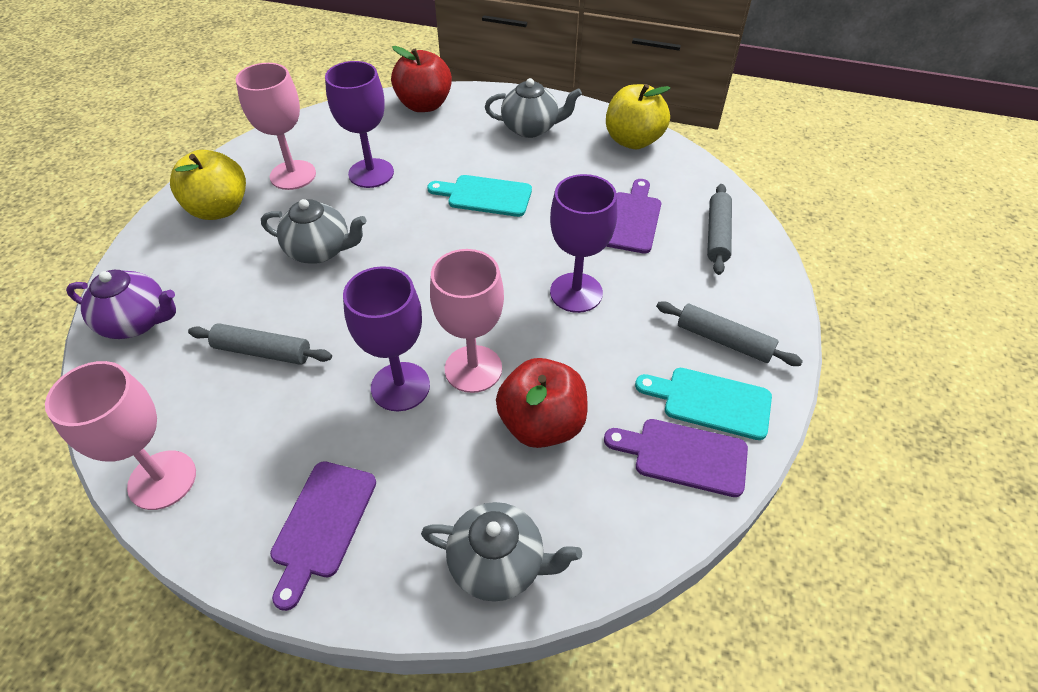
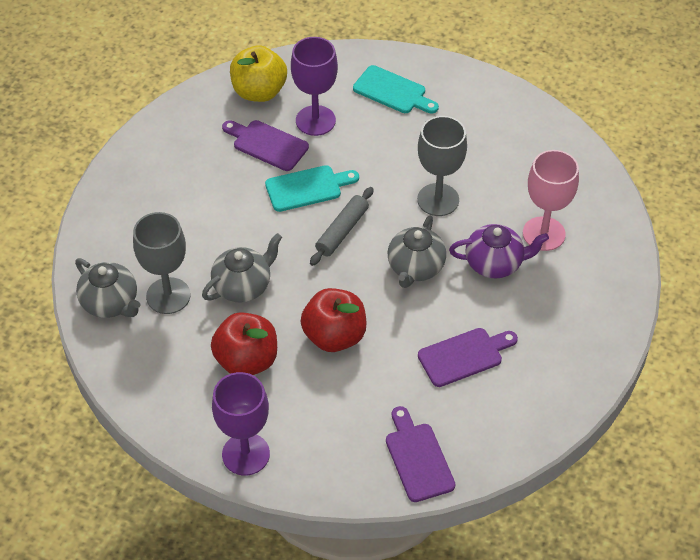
grey goblet: none = 0 -> [133,212,191,314] [417,116,467,216] = 2
grey rolling pin: [188,323,332,365] [656,301,803,366] [707,184,732,275] = 3 -> [310,187,374,266] = 1
pink goblet: [45,361,196,510] [236,63,316,190] [430,249,504,393] = 3 -> [523,150,579,251] = 1
purple goblet: [325,61,394,188] [343,266,430,411] [550,174,617,313] = 3 -> [212,372,270,475] [291,37,338,136] = 2
yellow apple: [170,150,246,220] [606,84,671,149] = 2 -> [230,45,287,102] = 1

